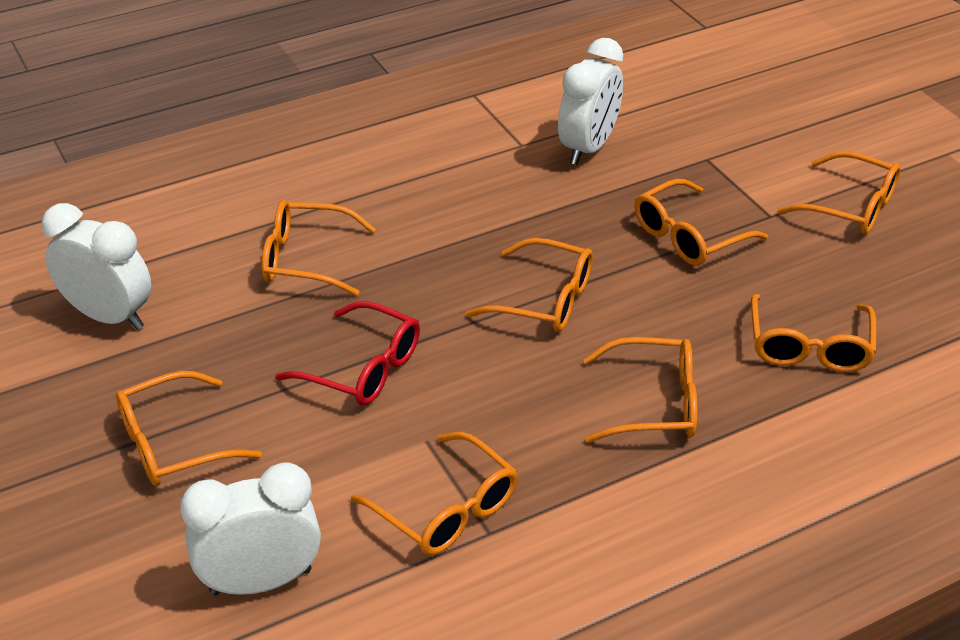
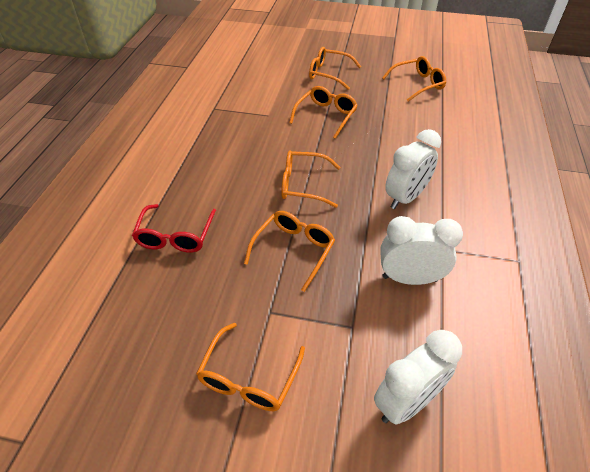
orange glasses: [116,371,262,486] [262,200,376,296] [351,432,518,555] [466,238,593,332] [583,337,697,443] [634,179,768,266] [751,294,877,372] [777,151,900,235] = 8 -> [196,323,305,411] [244,211,335,292] [281,150,341,208] [289,86,358,139] [309,47,361,90] [382,56,446,102] = 6

